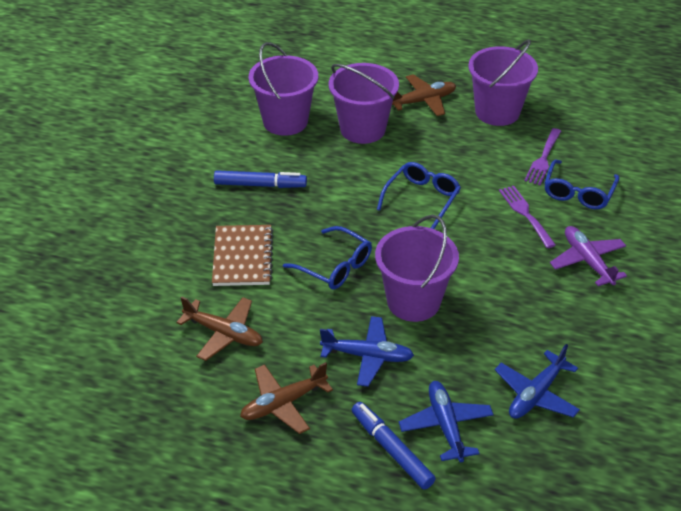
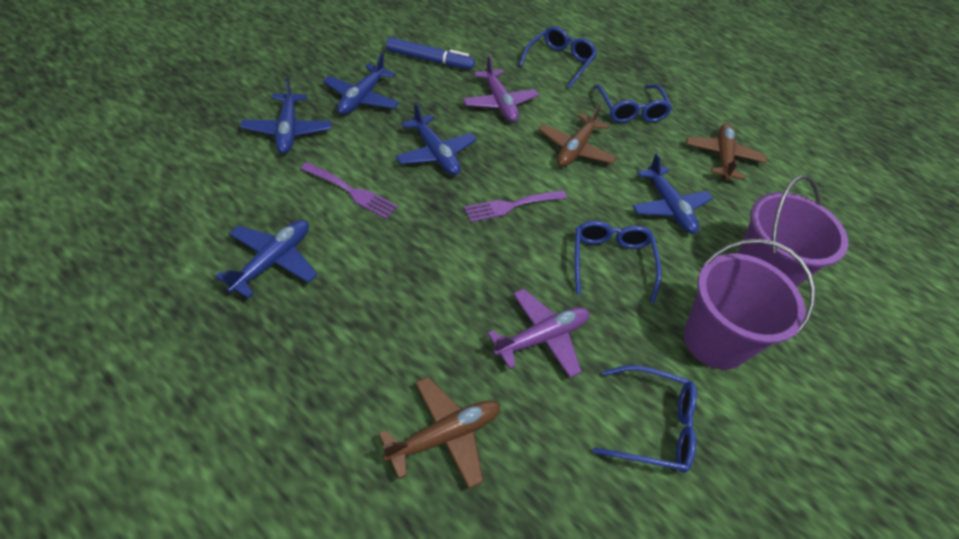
blue glasses: [283,226,372,289] [377,162,461,229] [544,160,619,209] = 3 -> [519,26,597,89] [575,221,662,303] [593,85,672,123] [593,365,697,473] = 4
blue marker: [214,170,307,188] [352,402,436,490] = 2 -> [386,37,475,69] = 1
blue plane: [320,316,414,387] [399,381,494,462] [495,344,580,419] = 3 -> [215,220,317,298] [241,77,332,154] [323,52,399,115] [395,103,477,175] [632,153,713,234] = 5
brown notebook: [212,225,273,286] = 1 -> none = 0
purple bucket: [249,42,318,136] [329,63,399,144] [375,215,459,322] [468,39,538,126] = 4 -> [684,239,815,370] [737,175,848,287] = 2
purple plane: [550,226,627,286] = 1 -> [463,55,539,122] [487,289,589,378] = 2

